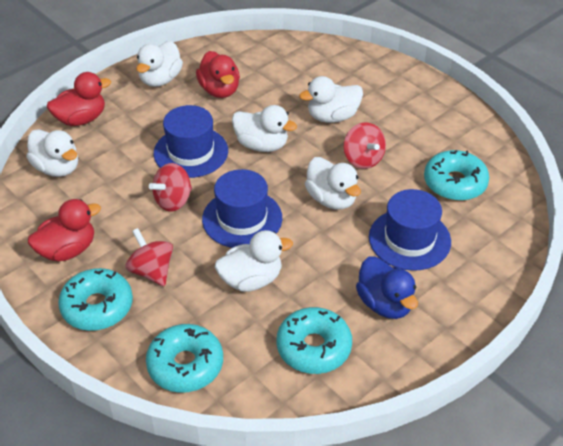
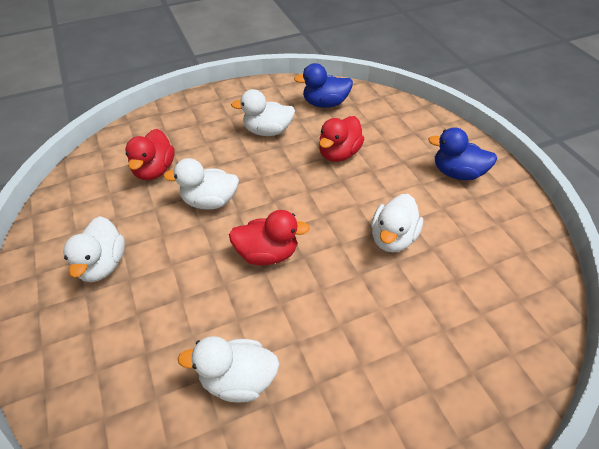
blue duck: [356,257,418,319] = 1 -> [294,63,353,108] [428,127,497,180] = 2
blue hat: [154,105,228,178] [202,169,282,248] [369,189,451,271] = 3 -> none = 0
red spinning top: [125,228,173,286] [149,163,192,211] [344,122,386,169] = 3 -> none = 0
turquoise donut: [58,268,133,331] [146,324,223,393] [276,307,352,374] [424,150,489,201] = 4 -> none = 0
white duck: [26,129,78,177] [136,41,183,87] [215,230,293,292] [232,105,297,152] [299,76,363,123] [305,157,361,210] = 6 -> [63,216,125,282] [163,158,239,210] [177,336,279,403] [231,89,295,136] [371,194,423,253] = 5

